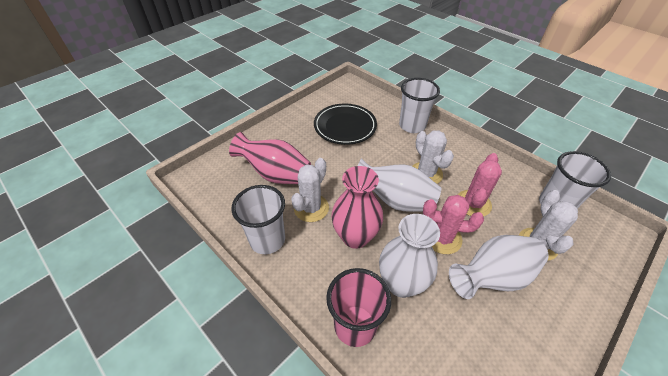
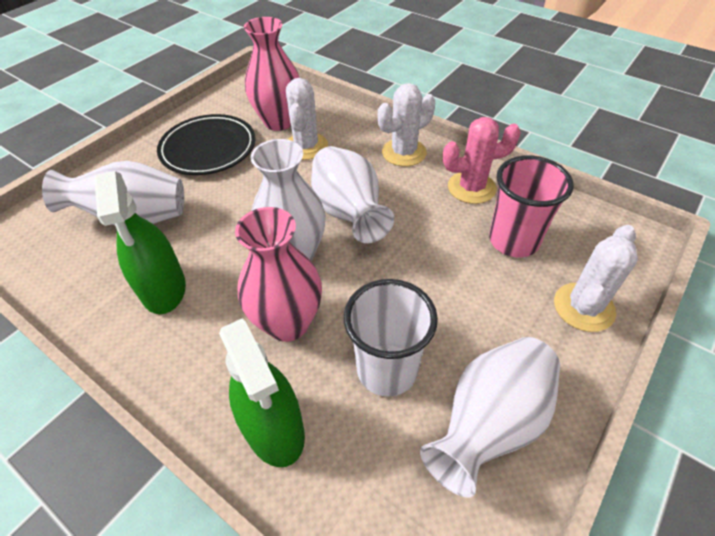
green spray bottle: none = 0 -> [95,171,186,314] [219,319,305,467] = 2
pink cactus: [423,195,484,254] [458,153,502,217] = 2 -> [443,117,521,204] = 1
white cup: [231,185,285,254] [399,78,440,133] [539,151,611,209] = 3 -> [344,279,438,397] = 1
white vase: [358,158,441,212] [379,214,440,298] [449,235,549,299] = 3 -> [42,161,184,225] [251,139,326,261] [311,146,394,243] [420,337,560,498] = 4

